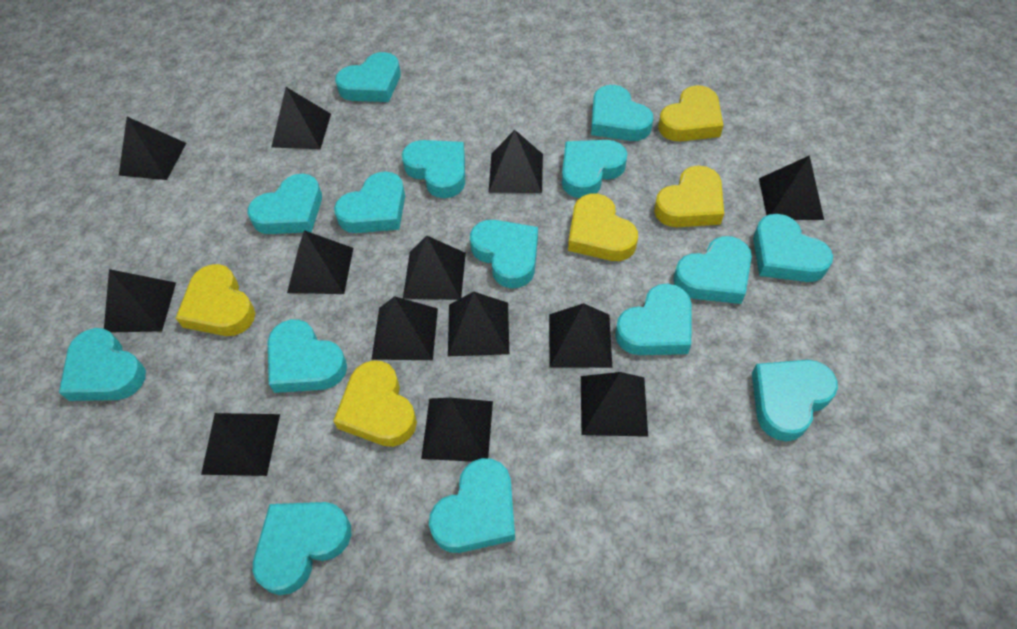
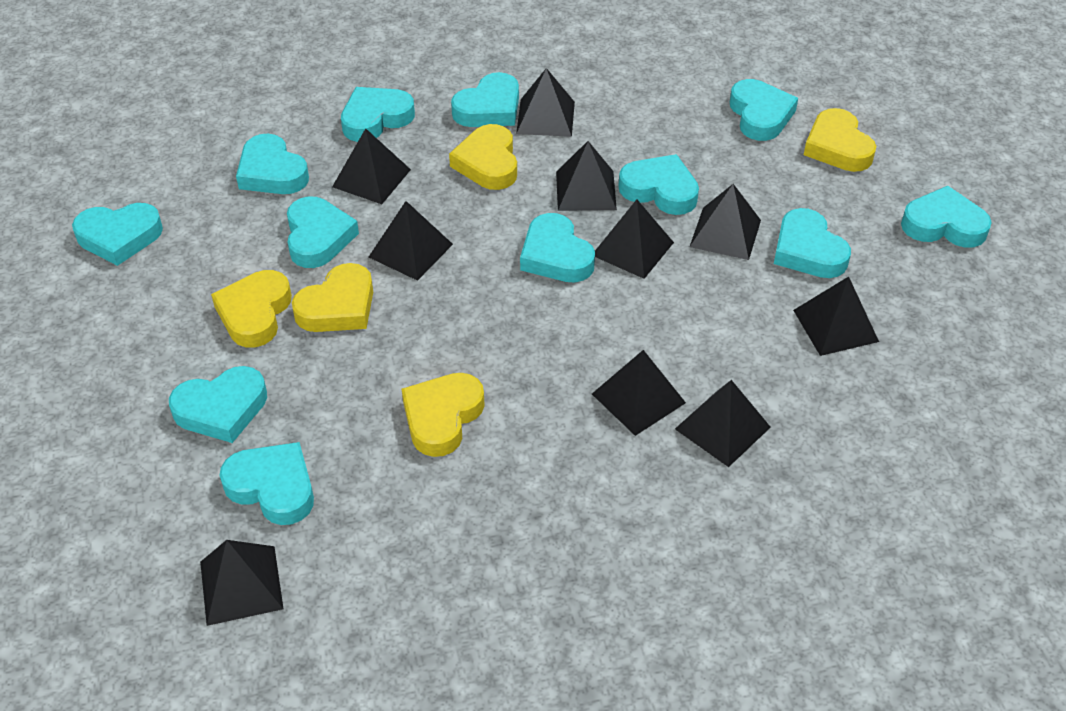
black pyramid: [104,269,176,332] [119,117,186,180] [201,413,280,476] [271,87,331,149] [287,230,353,294] [371,296,438,360] [403,236,466,300] [421,398,493,461] [448,292,509,356] [489,130,543,193] [549,303,612,368] [581,372,648,437] [759,155,824,220] = 13 -> [200,540,283,626] [332,128,411,204] [369,201,453,281] [516,68,575,137] [556,141,617,211] [592,350,686,436] [595,199,674,279] [675,380,771,467] [690,184,761,260] [793,276,879,356] = 10
turquoise heart: [59,328,146,401] [247,173,322,234] [253,502,351,595] [268,319,347,393] [334,171,405,233] [335,52,401,102] [402,140,465,198] [429,458,515,553] [470,220,538,288] [562,140,627,198] [591,85,654,141] [615,284,691,355] [673,236,752,304] [752,360,838,442] [753,214,833,282] = 15 -> [72,203,163,266] [169,366,267,443] [220,442,314,525] [236,134,309,194] [287,196,359,268] [341,87,415,142] [451,72,519,127] [520,213,595,283] [618,154,699,215] [730,79,798,141] [774,208,851,278] [901,186,992,248] = 12

